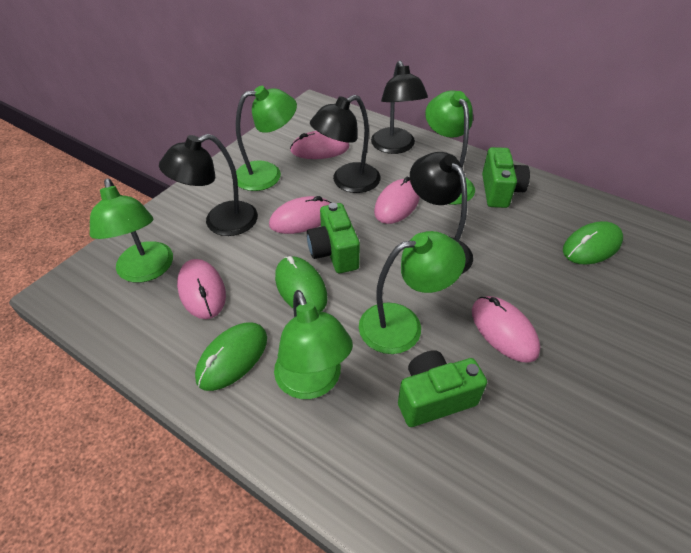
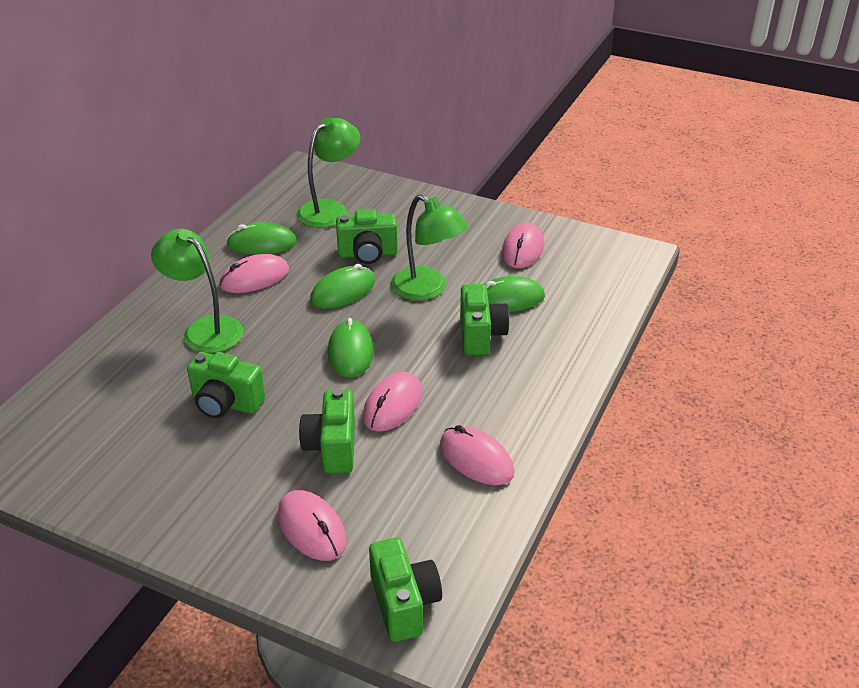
black lamp: [159,134,258,236] [310,95,381,193] [371,61,428,154] [410,152,473,274] = 4 -> none = 0
green camera: [307,203,360,273] [398,350,487,427] [482,147,530,208] = 3 -> [187,352,265,418] [299,388,355,473] [336,209,398,264] [369,538,442,642] [460,284,510,355] = 5
green lamp: [90,178,173,283] [236,86,297,191] [274,290,353,399] [359,231,466,354] [425,90,475,205] = 5 -> [151,229,243,353] [297,117,360,228] [391,194,468,301] = 3
green mouse: [195,323,267,391] [275,256,328,312] [563,221,623,265] = 3 -> [226,222,297,255] [310,264,375,309] [328,318,374,378] [484,276,545,312] = 4

